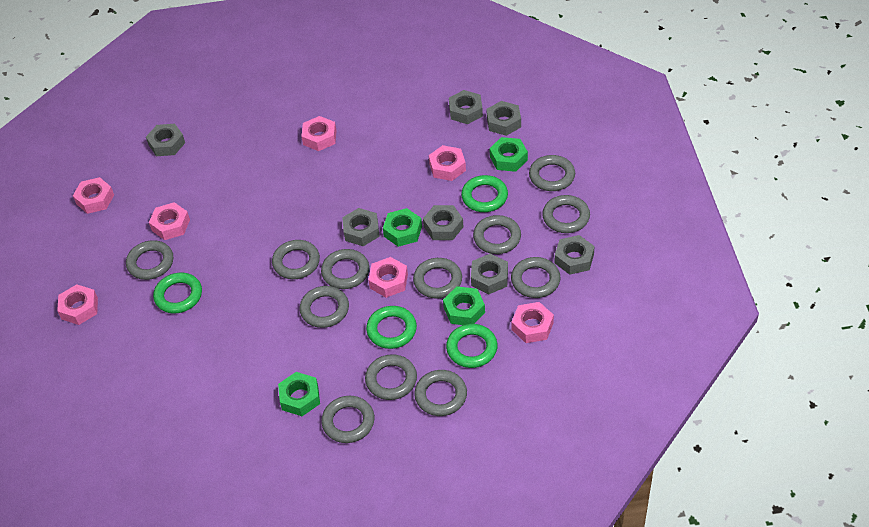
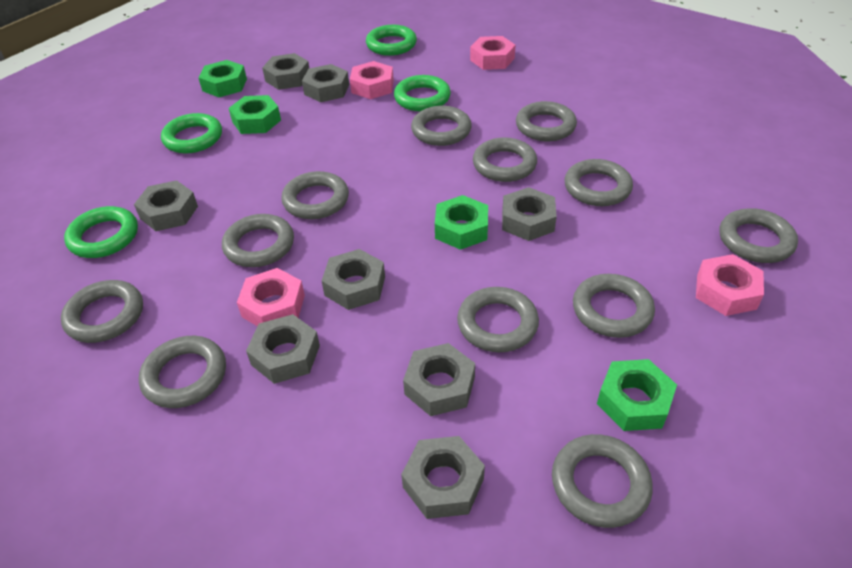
grey nut: [146,124,185,156] [342,208,380,246] [423,205,464,240] [449,90,483,124] [471,253,508,294] [486,101,521,136] [555,235,595,275] = 7 -> [134,180,198,231] [246,314,320,384] [262,53,310,90] [302,64,349,102] [322,249,385,310] [401,436,485,519] [403,343,475,416] [502,187,557,241] = 8
pink nut: [57,284,98,325] [73,177,114,214] [149,202,190,240] [301,116,336,151] [368,257,408,298] [429,145,466,181] [511,302,554,343] = 7 -> [237,268,305,326] [350,61,394,99] [470,36,516,70] [696,254,764,316] = 4

